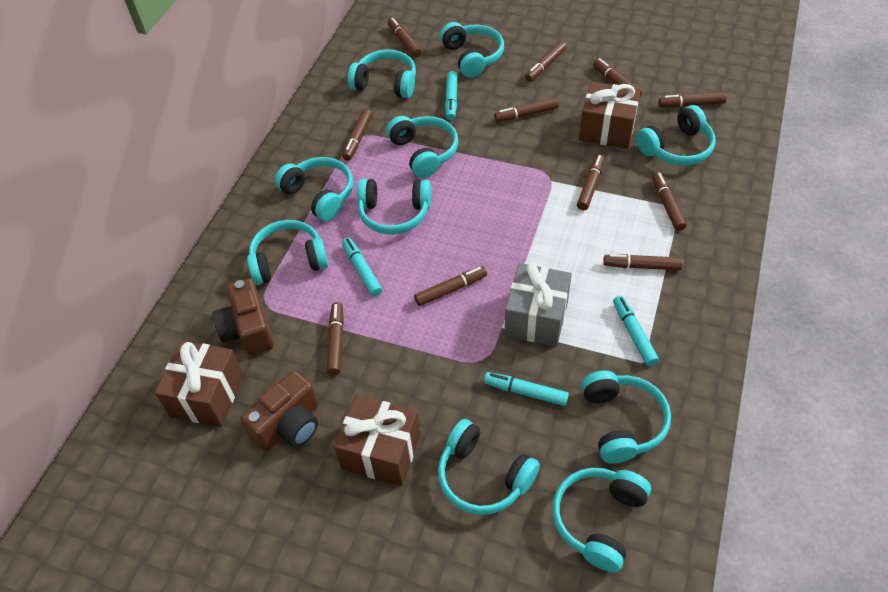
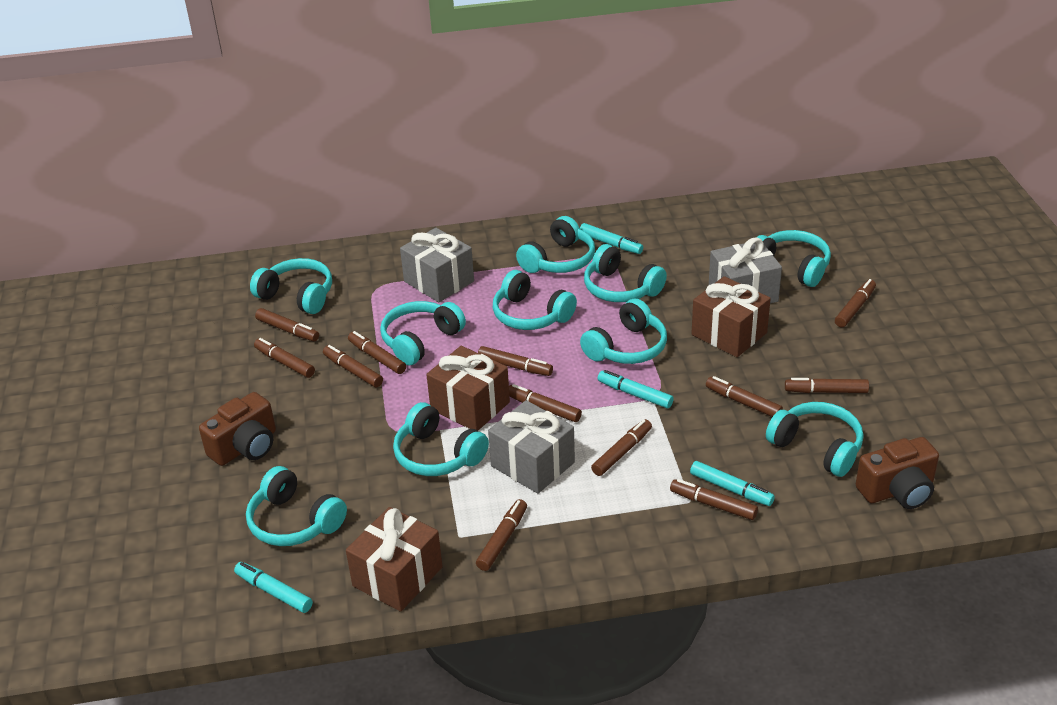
brown marker: [327,302,344,375] [342,109,372,161] [388,18,422,57] [414,266,487,306] [494,97,559,122] [525,41,567,82] [577,155,605,210] [593,58,642,96] [603,254,683,270] [652,172,687,231] [658,92,727,107] = 11 -> [254,338,315,378] [255,308,319,341] [323,345,383,387] [348,331,406,374] [476,499,527,571] [478,346,553,376] [509,384,582,422] [591,419,652,476] [670,479,758,520] [706,376,783,417] [785,378,869,393] [835,279,876,327] = 12
grey gift: [504,263,572,346] = 1 -> [400,228,474,302] [488,400,575,494] [709,237,782,304] = 3

